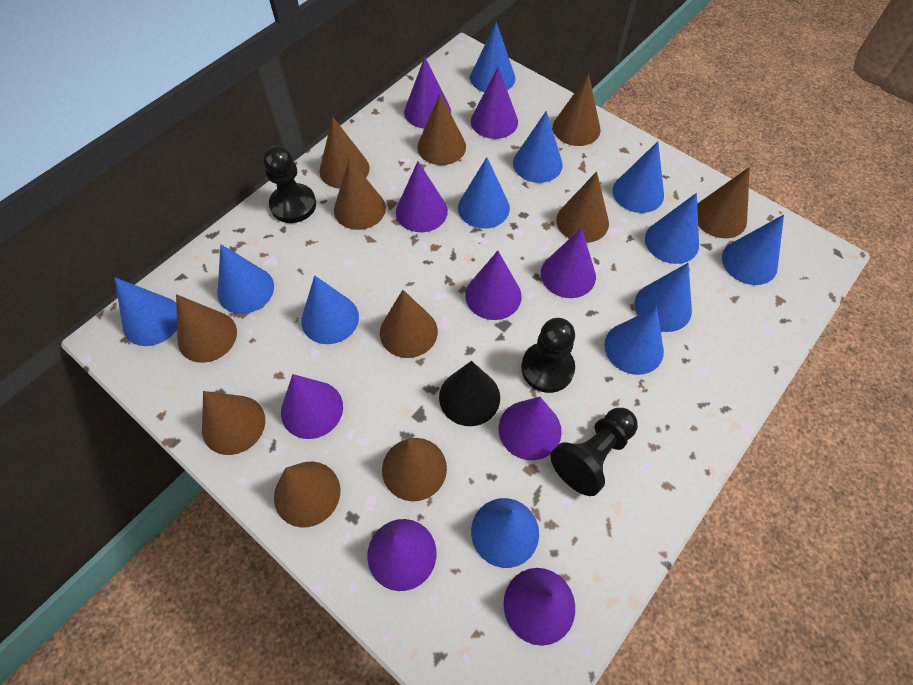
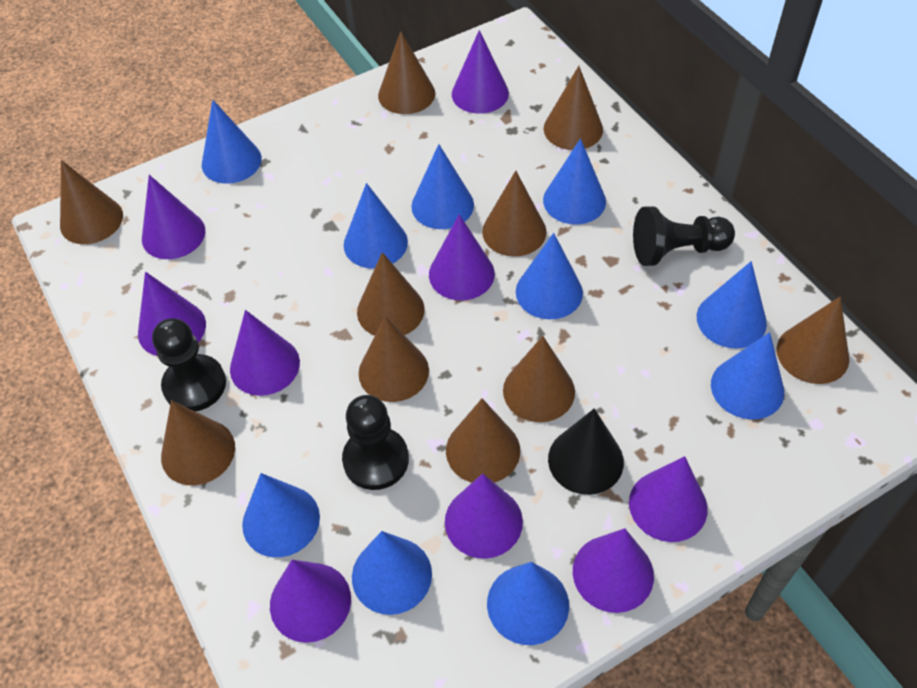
blue cone: [115,278,177,346] [218,244,274,314] [301,275,359,344] [458,157,510,229] [470,22,515,92] [471,498,539,568] [513,111,563,183] [604,307,664,375] [613,141,664,213] [634,263,692,332] [645,193,699,264] [722,215,784,285] = 12 -> [202,100,262,184] [242,473,320,557] [344,183,408,269] [352,531,432,615] [411,144,474,229] [487,562,569,645] [516,233,583,319] [543,139,606,224] [697,261,767,349] [711,332,784,420] = 10
brown cone: [176,294,237,363] [202,391,265,455] [274,462,340,528] [320,117,370,189] [334,158,386,230] [380,290,438,358] [382,438,447,501] [418,93,466,165] [553,74,601,146] [556,171,609,243] [697,167,750,238] = 11 -> [60,160,123,244] [161,400,235,485] [357,252,425,336] [359,316,429,402] [378,31,435,114] [446,399,520,483] [482,171,546,257] [503,336,575,422] [544,66,603,150] [777,296,849,384] = 10

